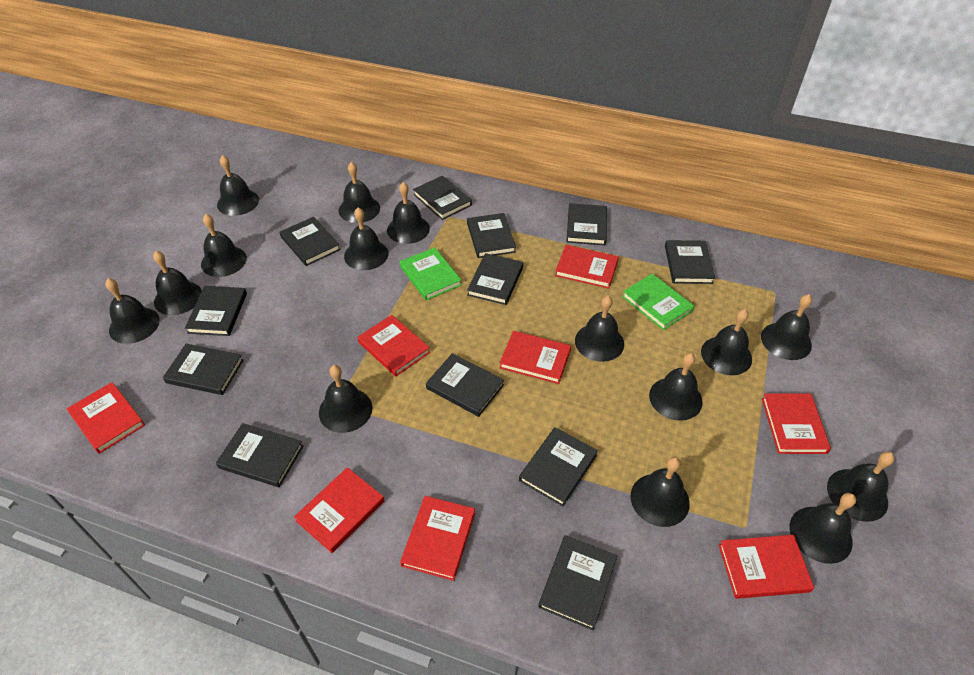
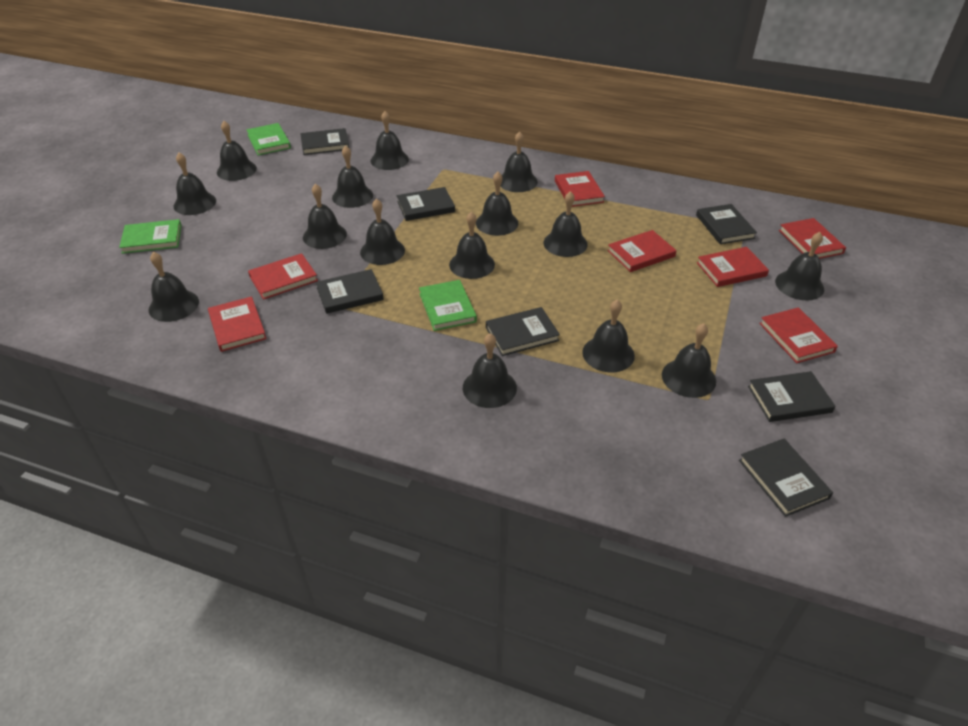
black book: [163,344,243,395] [185,286,247,336] [216,423,303,487] [280,217,341,266] [413,176,472,220] [426,353,504,417] [467,213,516,258] [467,253,523,305] [519,427,598,506] [538,535,617,631] [566,203,607,245] [665,240,715,284] = 12 -> [300,128,349,155] [316,269,384,314] [397,187,455,221] [486,307,560,356] [696,204,757,244] [739,439,833,517] [748,371,836,422] = 7
green book: [400,247,462,300] [622,274,694,330] = 2 -> [119,219,182,254] [246,123,291,155] [419,280,477,331] = 3
red book: [67,382,145,454] [294,467,384,553] [357,315,430,377] [400,496,475,581] [500,331,571,384] [555,245,619,289] [719,535,814,599] [762,393,831,454] = 8 -> [208,296,267,352] [248,253,318,300] [555,171,605,207] [607,230,677,272] [697,247,769,287] [759,307,838,363] [779,218,846,259] = 7

